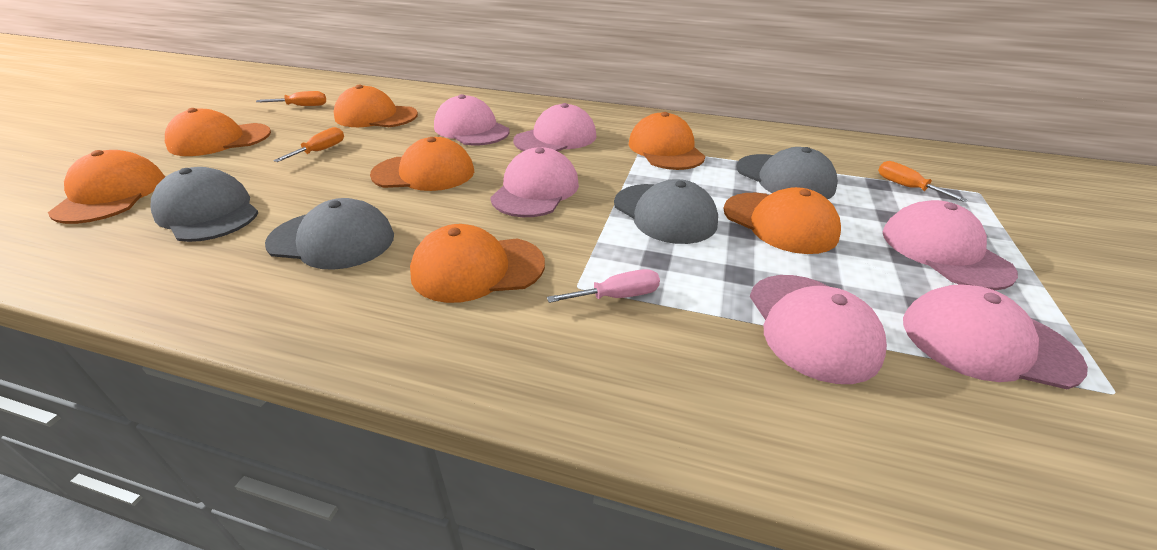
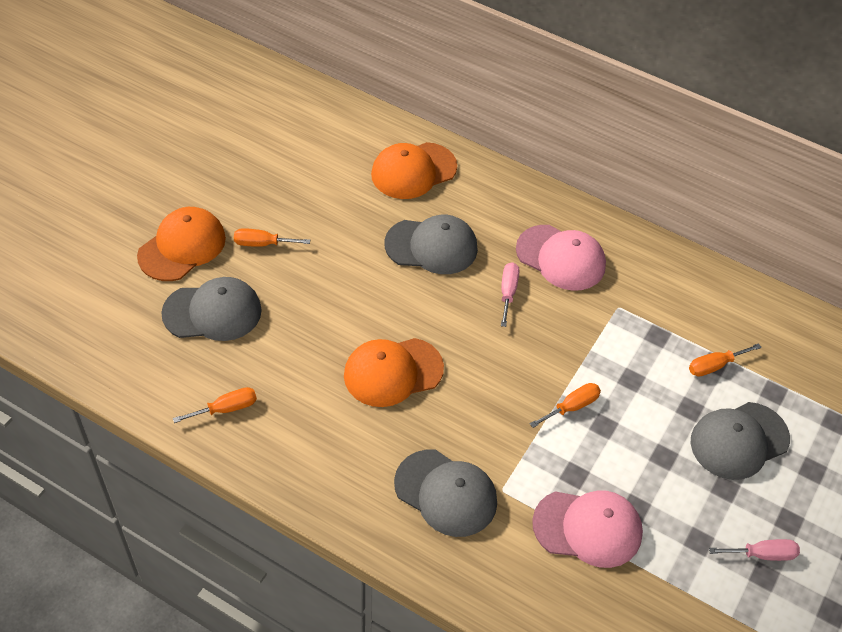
orange cap: [48,150,165,224] [165,108,271,156] [334,85,418,127] [370,137,474,191] [410,224,545,303] [629,112,705,170] [723,187,841,254] = 7 -> [137,207,226,281] [344,338,444,407] [371,142,457,199] = 3
orange screwdriver: [256,91,326,106] [273,127,344,162] [878,161,968,202] = 3 -> [173,387,257,423] [234,228,310,247] [530,383,601,428] [689,343,762,377] = 4
pink cap: [434,94,510,145] [490,147,579,217] [513,103,596,151] [750,275,887,384] [883,200,1018,290] [903,284,1088,389] = 6 -> [516,225,606,291] [532,490,643,568] = 2
pink screwdriver: [547,269,660,303] = 1 -> [501,262,519,327] [709,539,800,561] = 2

